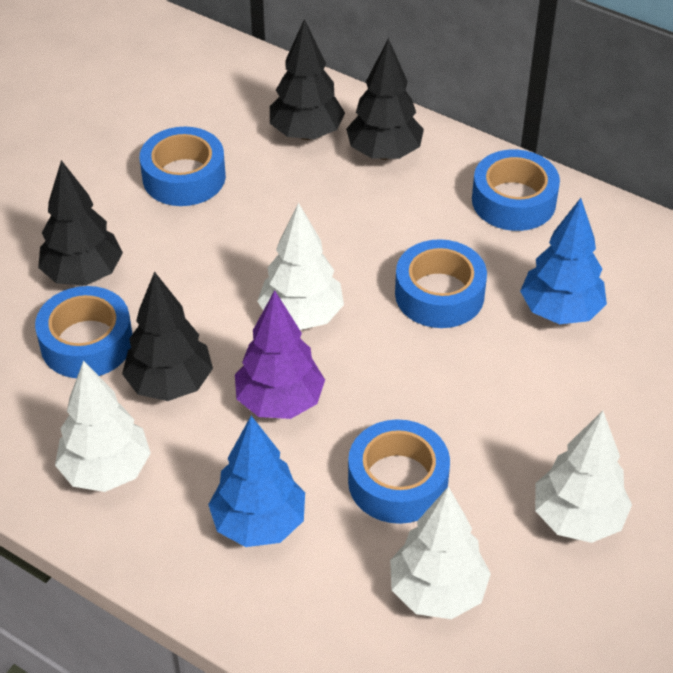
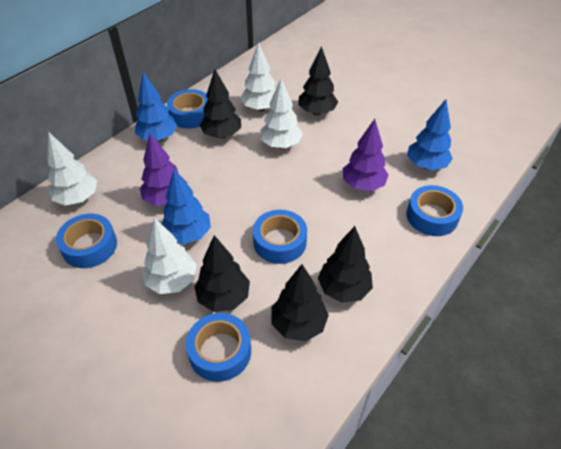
black tree: [38,160,123,286] [122,271,213,401] [270,19,345,140] [346,38,424,160] = 4 -> [194,235,250,312] [199,69,241,139] [271,264,329,341] [298,46,338,116] [318,226,373,303] = 5
blue tree: [208,416,305,547] [520,198,607,324] = 2 -> [135,72,177,141] [162,169,211,244] [407,99,453,170] = 3
purple tree: [235,290,325,419] = 1 -> [140,133,187,206] [343,119,389,191] = 2

